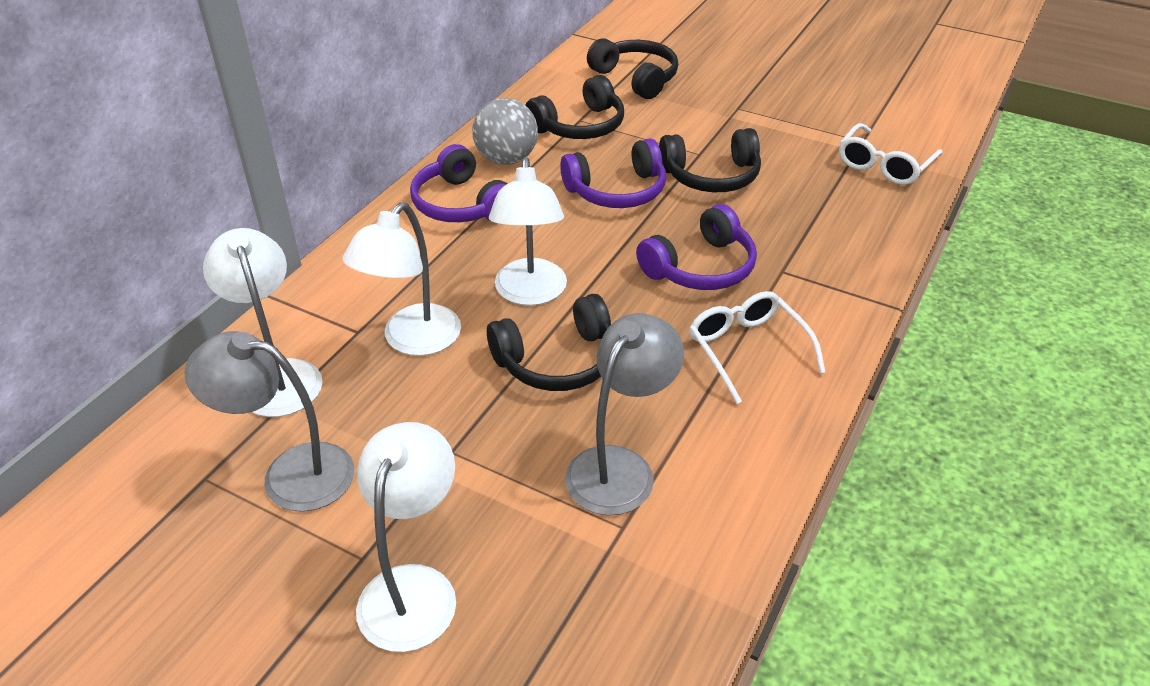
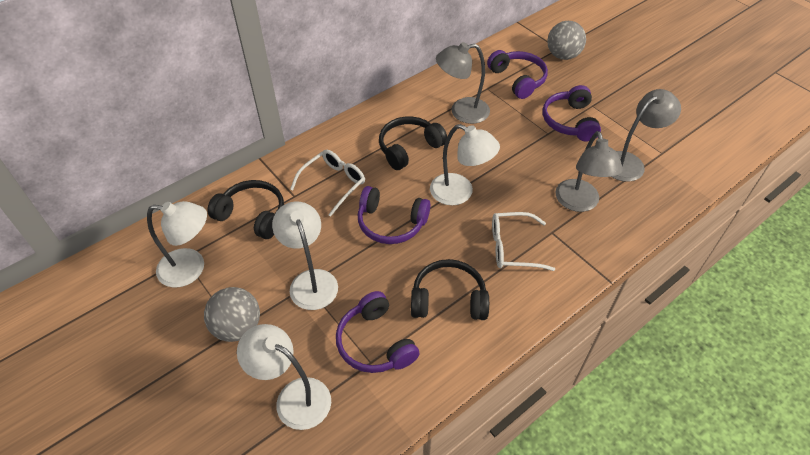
black headphones: [487,294,611,391] [525,75,624,139] [587,38,678,99] [659,128,761,192] = 4 -> [207,180,284,239] [379,116,447,170] [411,259,489,320] = 3
grey ball: [472,98,538,165] = 1 -> [204,287,260,342] [547,21,586,60] = 2
grey lamp: [184,331,354,512] [565,313,684,516] = 2 -> [436,42,490,124] [555,131,623,212] [612,89,681,182] = 3
purple headphones: [410,144,507,222] [560,138,666,208] [636,204,757,290] = 3 -> [336,291,419,373] [358,186,431,244] [487,50,548,99] [543,85,601,142] = 4

